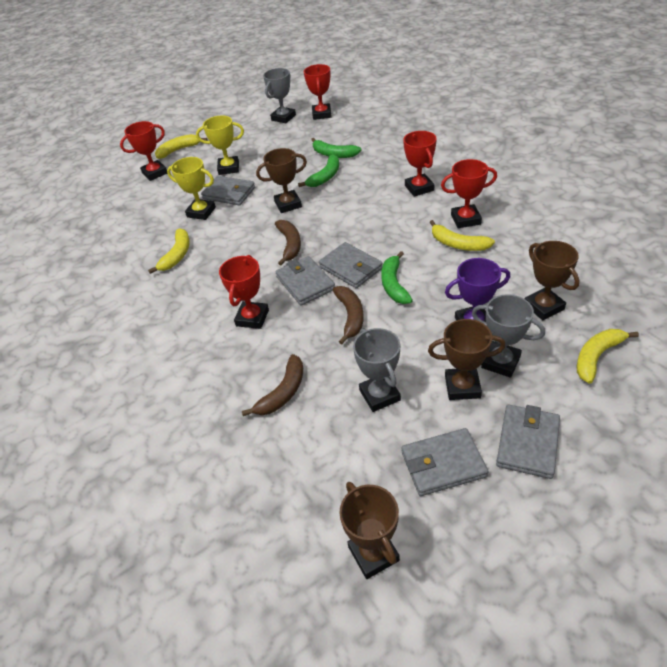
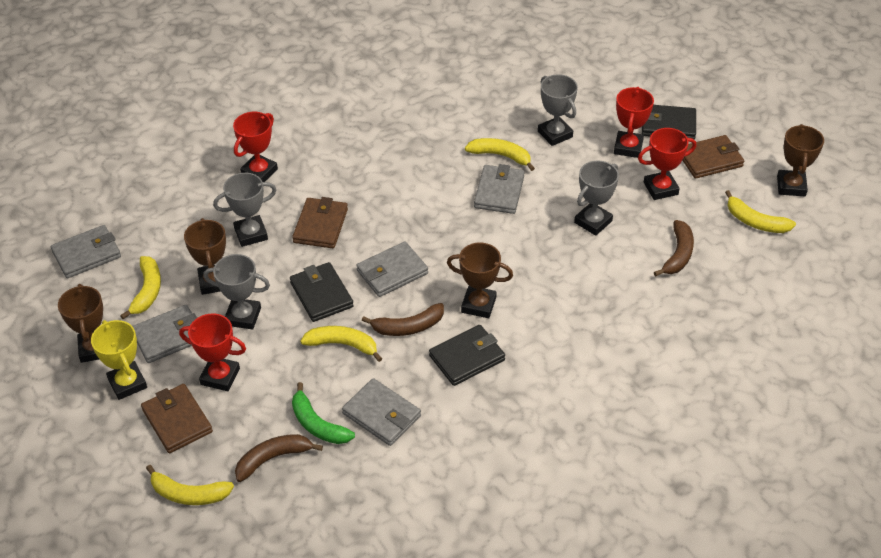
black wallet: none = 0 -> [290,262,354,322] [429,325,505,386] [642,105,696,140] = 3
brown wallet: none = 0 -> [141,384,213,453] [292,197,348,248] [682,135,744,179] = 3
green banana: [298,154,339,187] [311,138,362,158] [381,251,413,304] = 3 -> [292,382,355,444] = 1
grey trophy: [263,68,296,123] [353,328,401,412] [472,294,545,378] = 3 -> [203,254,270,330] [213,173,276,247] [538,74,578,146] [574,161,619,236] = 4
purple trophy: [445,258,510,322] = 1 -> none = 0
red trophy: [120,121,167,181] [219,255,269,329] [304,64,332,120] [403,131,437,197] [441,159,497,228] = 5 -> [179,313,246,391] [233,112,278,182] [614,87,654,158] [638,128,696,200] = 4
yellow banana: [148,228,190,274] [155,134,208,159] [430,220,495,251] [577,329,639,384] = 4 -> [120,256,161,319] [146,465,234,505] [301,326,382,362] [465,138,535,171] [725,190,796,233] = 5
yellow trophy: [167,157,216,220] [196,116,244,175] = 2 -> [91,320,147,400] = 1

